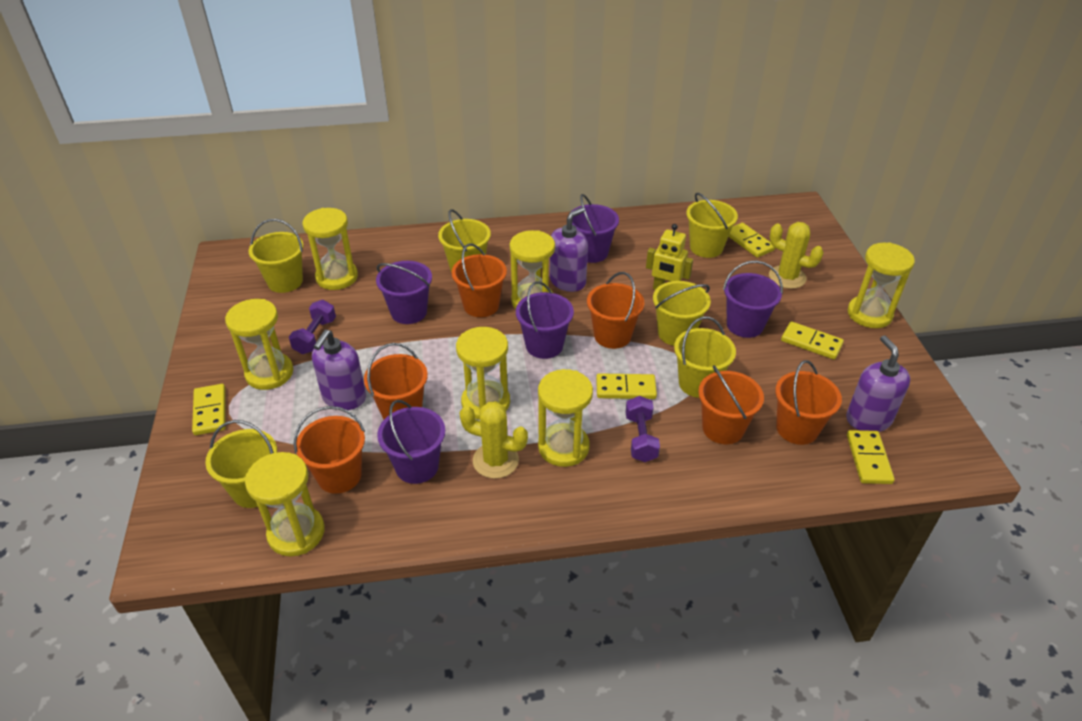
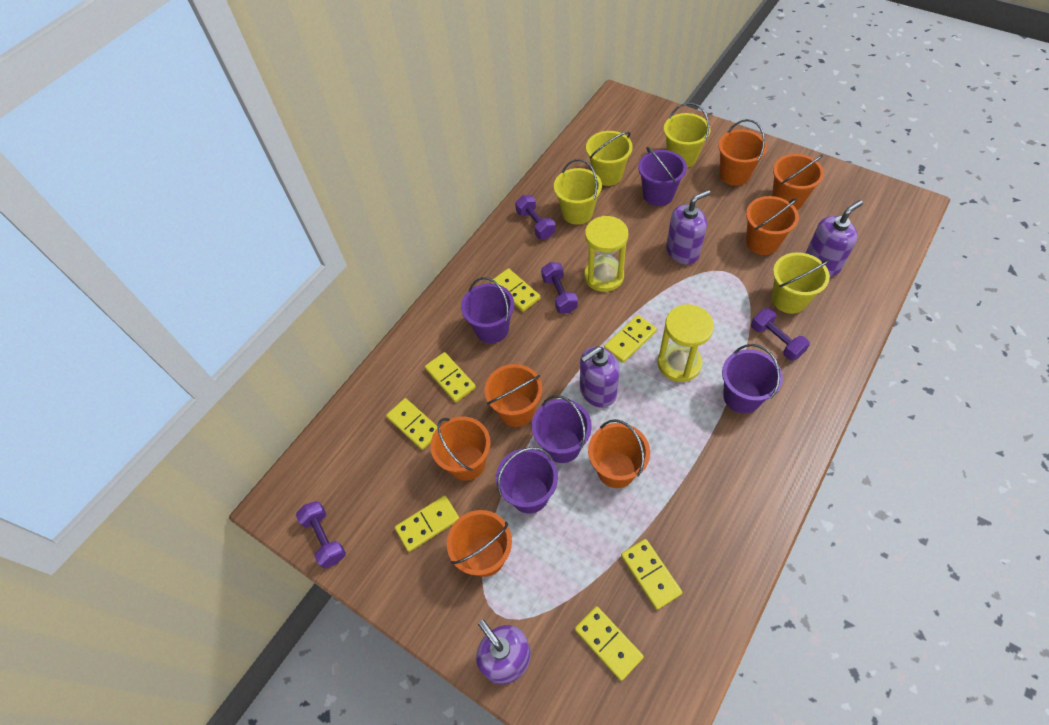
orange bucket: [294,406,365,494] [364,343,428,419] [452,243,507,317] [587,272,644,349] [698,365,764,444] [775,360,842,445] = 6 -> [430,417,491,481] [447,510,512,577] [485,364,542,427] [588,419,650,488] [718,119,767,186] [746,196,799,255] [772,154,824,210] = 7
purple dumbbell: [289,300,336,354] [625,396,660,462] = 2 -> [296,501,346,568] [515,195,556,239] [541,262,578,314] [751,308,810,361] = 4
purple soap dispenser: [312,330,366,410] [550,207,588,292] [846,336,910,432] = 3 -> [476,620,531,685] [580,346,619,408] [666,190,710,264] [806,200,863,277] = 4
yellow bucket: [205,420,277,508] [248,219,304,293] [438,209,491,273] [653,281,711,346] [674,316,736,398] [686,193,738,258] = 6 -> [554,159,602,225] [586,131,633,186] [664,103,711,168] [772,252,830,314] = 4
yellow cactus: [460,401,528,479] [769,222,824,289] = 2 -> none = 0
yellow domino: [192,384,225,435] [596,373,657,399] [728,223,775,258] [781,321,844,360] [847,430,895,484] = 5 -> [386,398,438,450] [395,495,459,552] [425,352,476,402] [491,268,540,312] [575,606,644,681] [604,315,657,363] [621,539,682,610] = 7
yellow hourglass: [225,299,293,390] [245,452,325,556] [302,208,358,290] [456,327,510,420] [510,230,555,309] [538,369,593,467] [848,242,915,328] = 7 -> [584,216,628,292] [657,304,714,382] = 2
yellow robot: [646,224,693,290] = 1 -> none = 0

